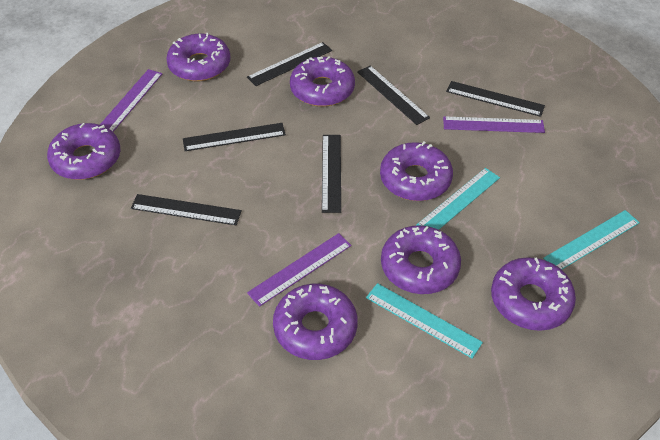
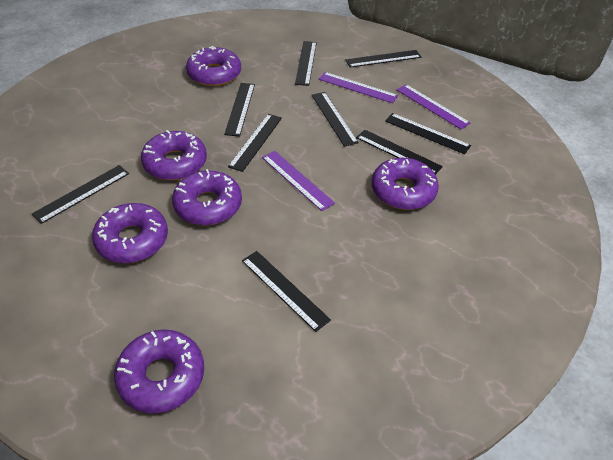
black ruler: [131,194,242,225] [183,123,286,151] [247,42,332,86] [322,135,341,213] [357,65,430,125] [446,81,545,117] = 6 -> [32,165,129,224] [224,83,255,137] [228,114,282,172] [242,251,331,332] [295,41,317,86] [312,92,359,147] [346,50,421,68] [356,130,443,175] [385,113,471,154] = 9
purple donut: [47,123,121,180] [166,33,231,81] [273,284,358,360] [290,56,355,107] [380,141,453,201] [381,225,461,294] [491,257,576,331] = 7 -> [92,203,168,263] [114,329,204,413] [141,130,207,180] [172,169,242,226] [186,46,241,86] [372,158,439,210] = 6
turquoise ruler: [366,283,483,358] [416,168,500,230] [543,210,640,270] = 3 -> none = 0

